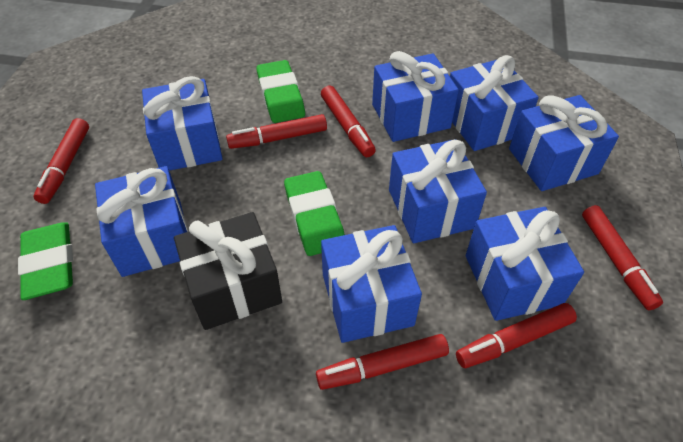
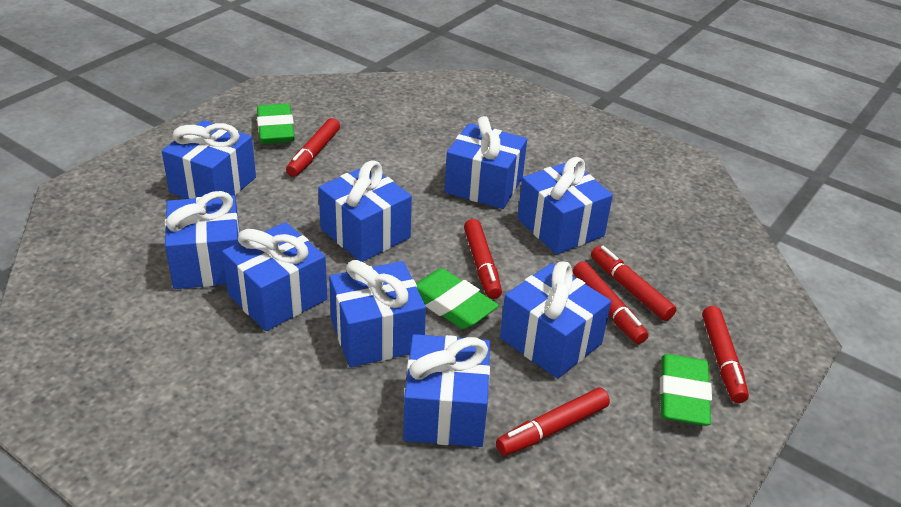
black gift: [174,212,282,330] = 1 -> none = 0
blue gift: [95,166,188,277] [142,76,223,171] [321,225,422,343] [372,51,459,142] [389,139,487,243] [450,55,539,151] [466,207,584,321] [509,95,619,191] = 8 -> [162,120,256,199] [165,191,240,289] [222,222,328,331] [318,160,412,262] [329,260,426,367] [403,334,490,447] [445,116,527,209] [500,262,611,379] [518,157,613,255] = 9

